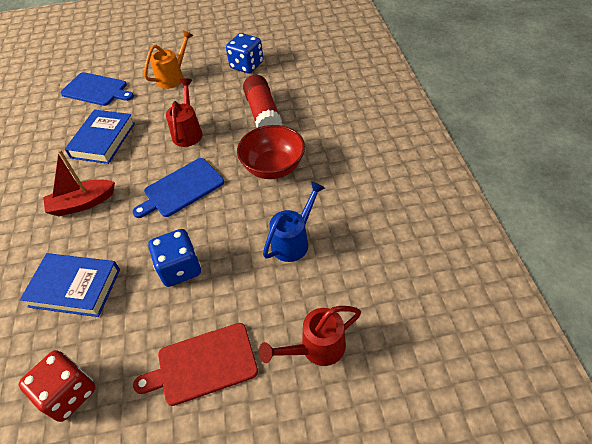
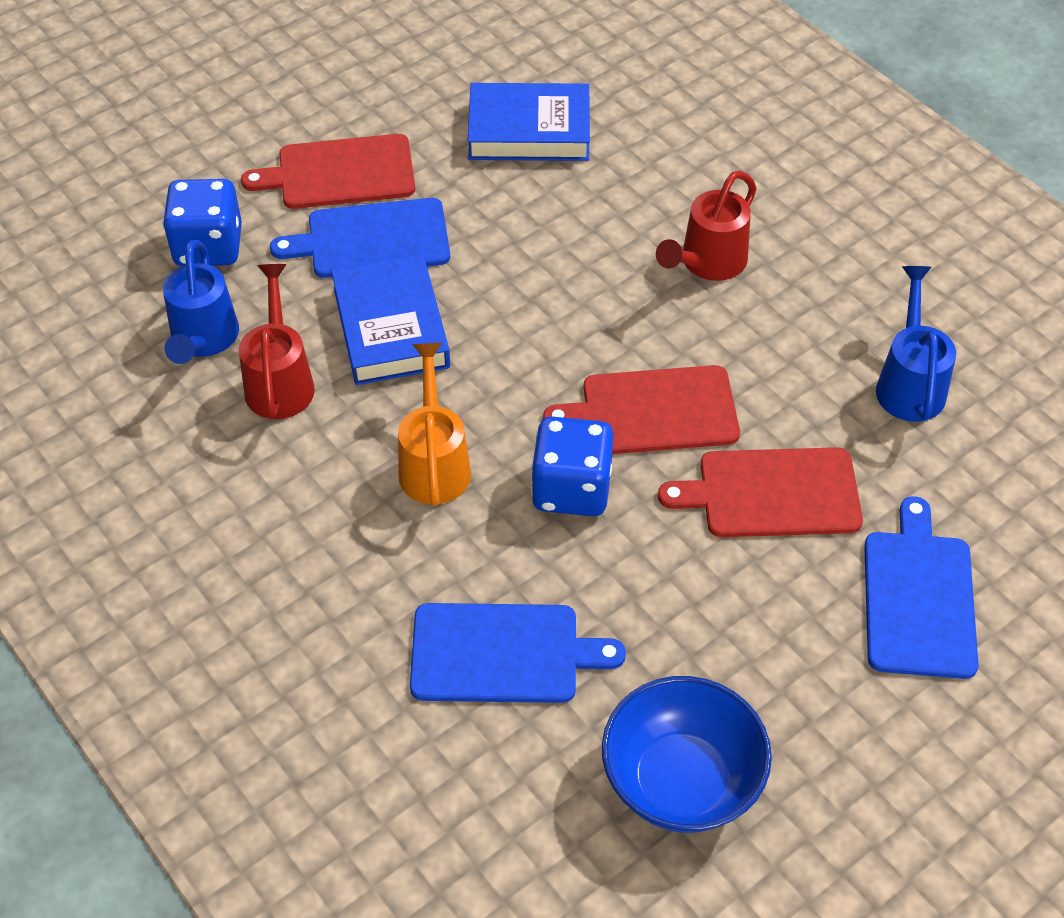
blue bowl: none = 0 -> [602,676,772,833] = 1
blue cutting board: [60,72,134,106] [133,158,224,218] = 2 -> [270,198,450,278] [410,603,626,703] [864,496,979,679] = 3
blue watering can: [263,181,325,262] = 1 -> [163,240,239,364] [876,266,956,422] = 2
red boat: [43,150,115,216] = 1 -> none = 0
red bowl: [237,125,305,179] = 1 -> none = 0
red cutting board: [133,323,258,406] = 1 -> [241,134,415,209] [543,365,740,454] [658,447,863,537] = 3
red dice: [19,350,96,422] = 1 -> none = 0
red glue stick: [243,75,283,128] = 1 -> none = 0

